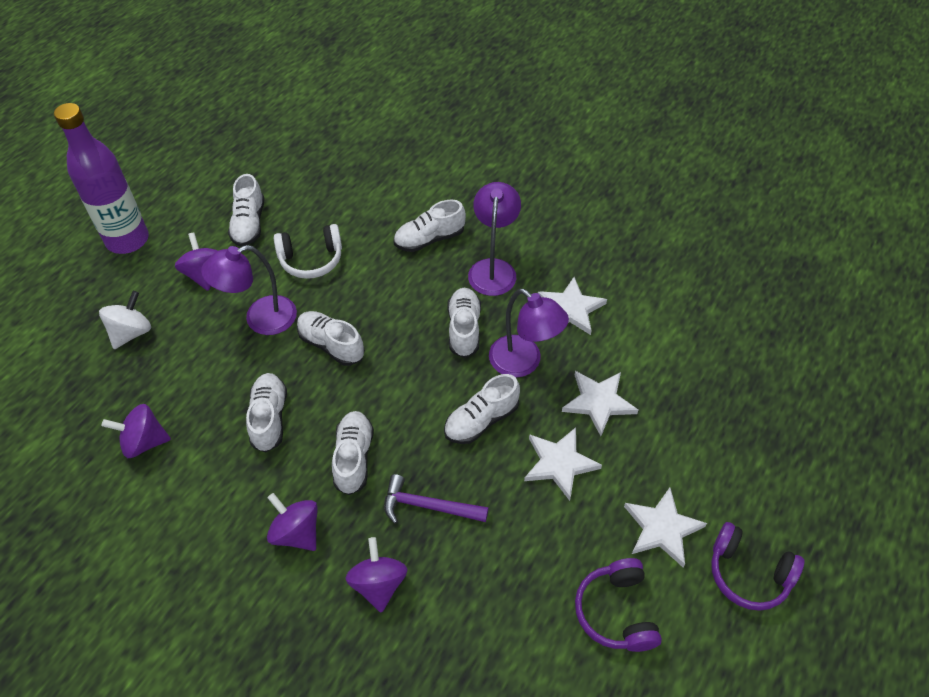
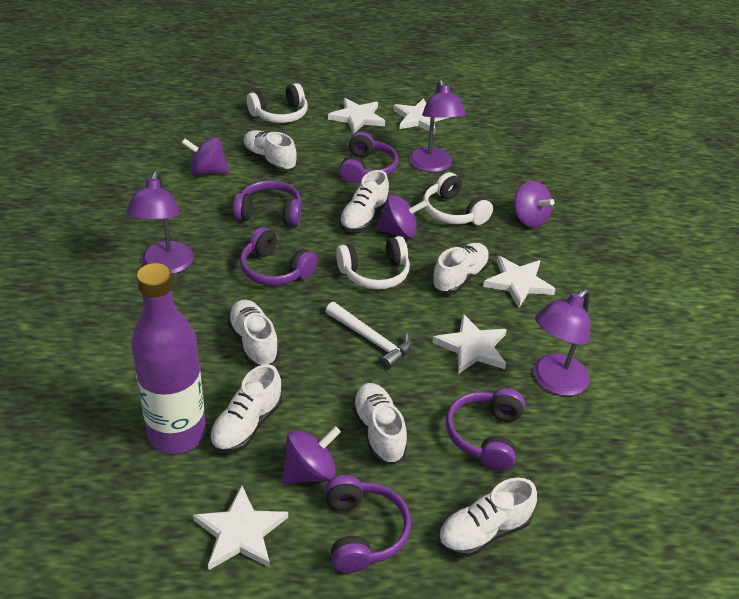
purple hammer: [384,474,488,524] = 1 -> none = 0
purple headphones: [575,558,662,652] [711,522,804,611] = 2 -> [233,180,302,226] [240,227,318,286] [325,475,411,573] [339,132,398,183] [446,388,525,471] = 5
white hammer: none = 0 -> [326,302,412,369] = 1
white headphones: [274,224,342,279] = 1 -> [247,83,308,123] [336,236,410,290] [423,172,493,225] = 3
white spinning top: [99,291,151,349] = 1 -> none = 0
white star: [524,427,602,501] [538,277,607,335] [562,371,638,436] [624,488,707,567] = 4 -> [193,485,288,570] [328,98,385,134] [393,98,449,134] [433,314,507,374] [483,256,556,308] = 5

